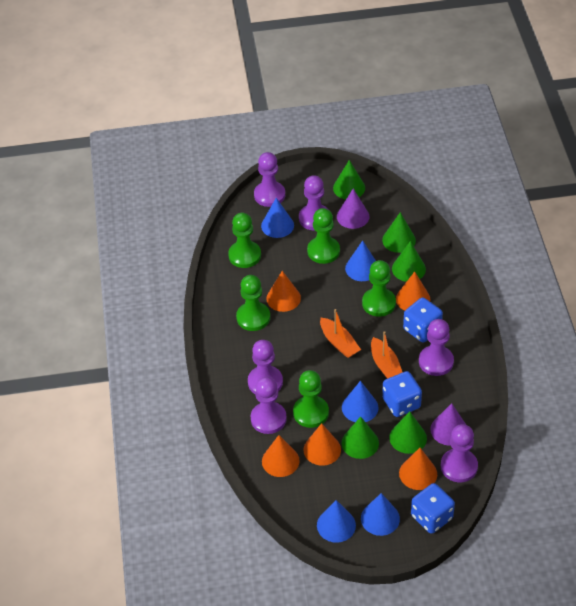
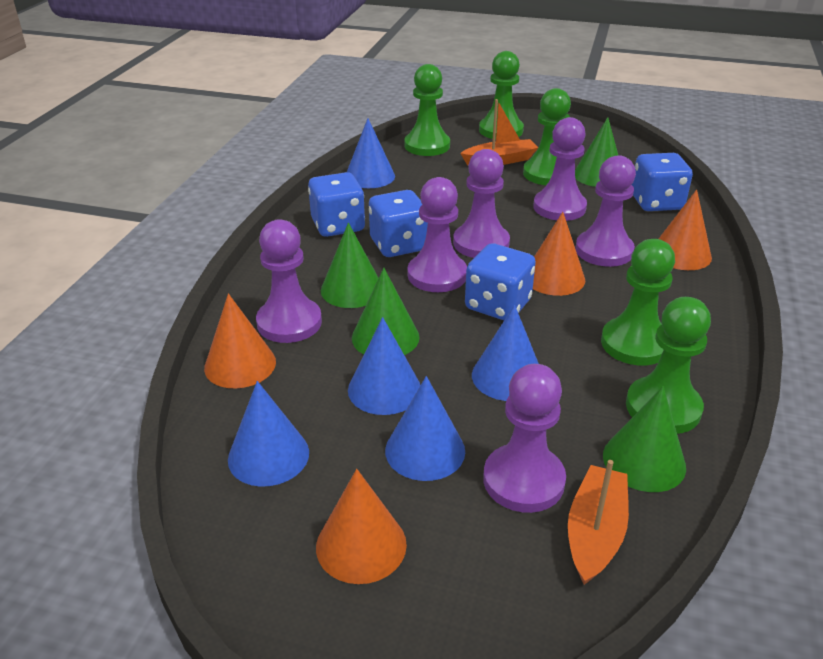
blue dice: [382,371,422,417] [403,297,443,342] [411,483,455,534] = 3 -> [308,172,365,237] [369,190,428,257] [465,243,536,321] [632,153,693,211] = 4
green cone: [333,160,365,199] [342,416,379,459] [382,212,416,253] [389,411,427,454] [392,241,426,282] = 5 -> [321,223,378,308] [352,268,420,355] [575,117,618,187] [603,386,686,492] = 4
orange cone: [262,435,300,477] [267,271,301,312] [304,423,341,466] [396,271,431,311] [399,448,437,490] = 5 -> [204,294,276,388] [316,469,407,584] [533,212,585,296] [659,189,712,270] = 4
purple cone: [337,189,369,229] [430,403,466,446] = 2 -> none = 0

